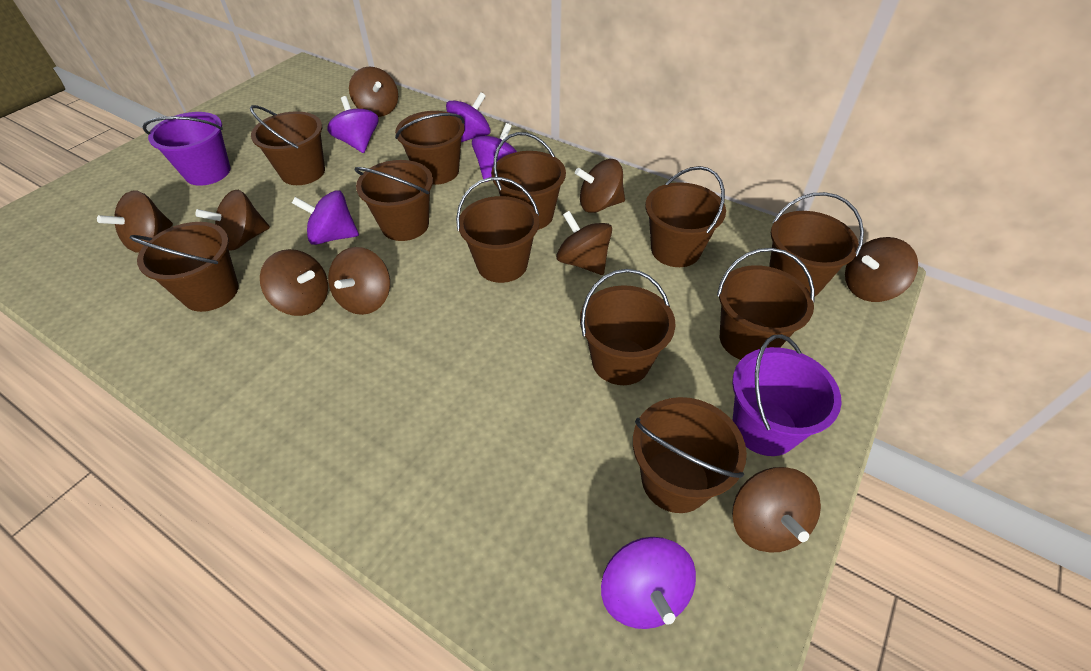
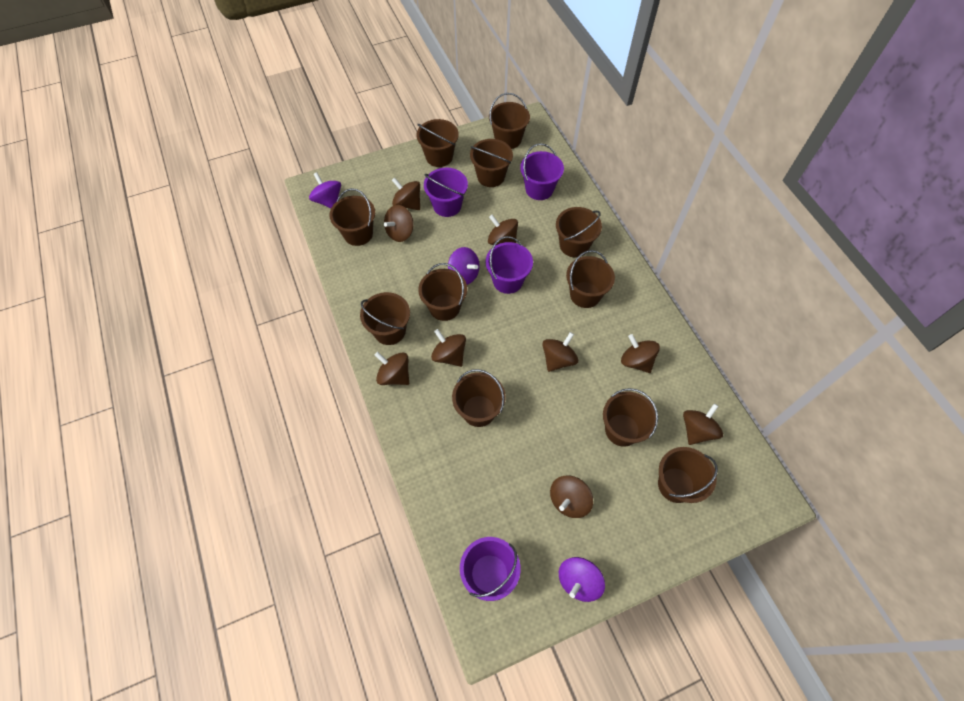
purple bucket: [143,112,231,186] [732,334,842,456] = 2 -> [424,168,468,217] [460,537,521,601] [485,236,533,294] [520,143,564,200] = 4
purple spinning top: [292,190,359,245] [327,96,379,153] [446,92,491,142] [472,123,517,182] [601,537,696,629] = 5 -> [309,172,341,208] [448,247,480,285] [559,557,605,602] = 3

